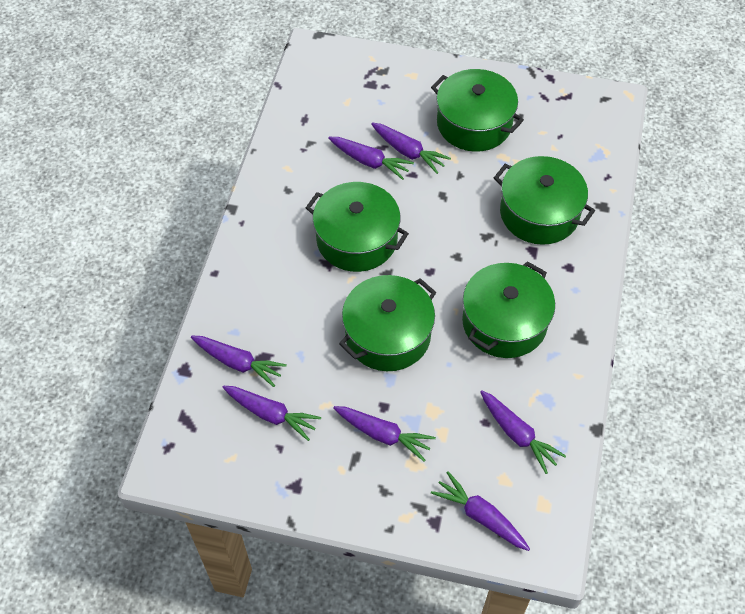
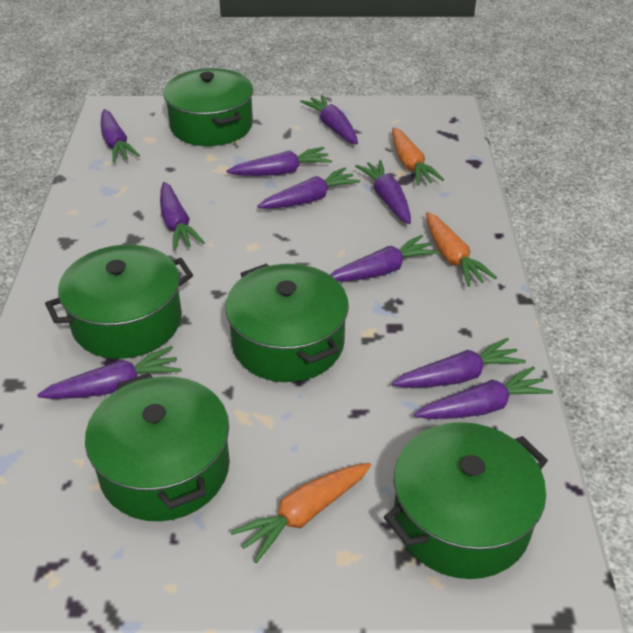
orange carrot: none = 0 -> [231,463,371,563] [392,127,444,186] [426,212,497,287] = 3
purple carrot: [191,336,287,387] [223,386,321,441] [328,137,414,180] [333,406,436,461] [371,123,451,174] [431,471,530,551] [480,390,566,474] = 7 -> [37,346,182,399] [101,109,140,163] [160,182,205,250] [226,147,332,176] [257,168,360,209] [300,95,358,144] [330,235,439,282] [355,160,411,224] [392,338,526,388] [414,366,553,419] = 10

